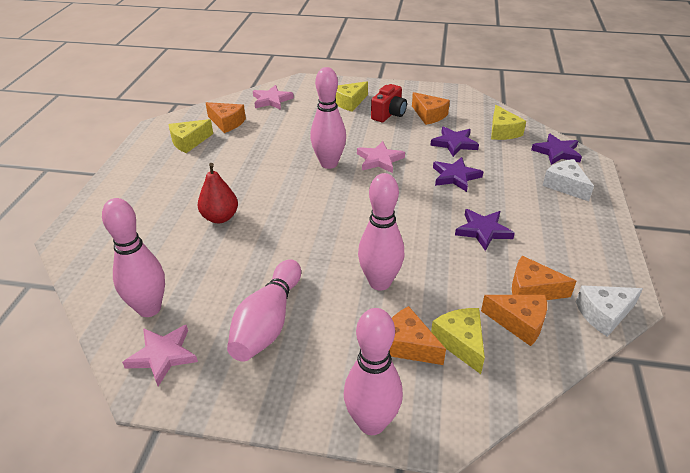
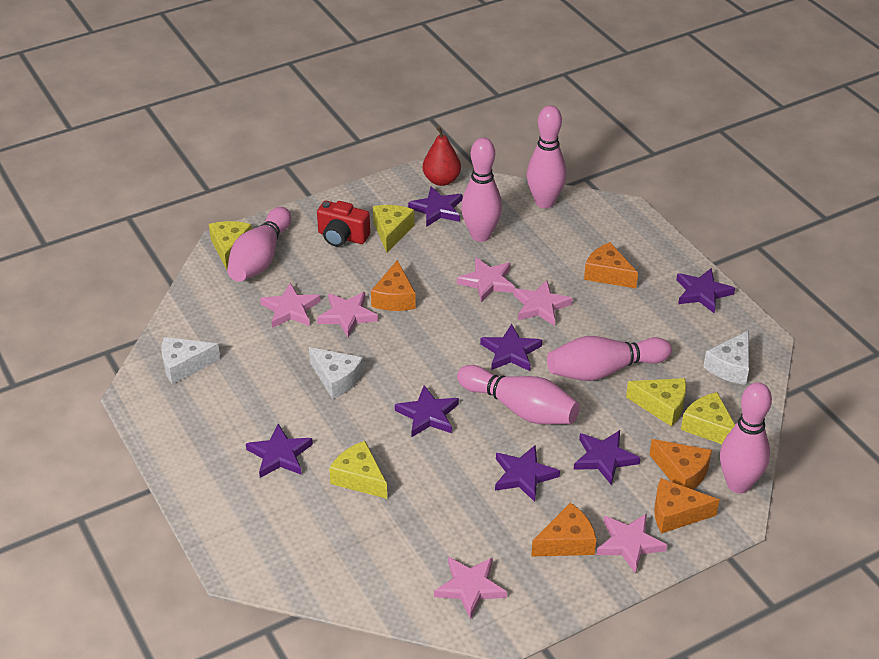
pink bowling pin: [102,198,165,317] [227,259,301,362] [310,67,346,169] [344,308,403,435] [358,173,405,291] = 5 -> [227,207,291,282] [457,365,580,424] [461,138,502,242] [527,105,566,208] [547,336,672,381] [720,382,772,493] = 6
pink star: [122,325,198,386] [253,85,294,110] [357,141,405,173] = 3 -> [260,283,321,328] [317,292,378,337] [434,557,507,619] [457,257,515,302] [513,280,573,326] [596,513,667,574] = 6
purple star: [430,126,479,157] [433,157,484,192] [455,209,515,251] [531,134,582,165] = 4 -> [246,424,313,478] [395,385,459,437] [408,186,462,227] [480,324,542,371] [495,445,560,502] [574,430,640,485] [676,268,735,313] = 7
white cheese: [543,159,594,201] [576,285,643,337] = 2 -> [161,337,220,385] [309,347,364,399] [703,330,749,385] = 3
yellow cheese: [169,119,213,153] [335,81,368,111] [431,308,485,374] [491,105,526,140] = 4 -> [209,221,252,270] [329,441,387,499] [373,205,414,253] [626,378,686,427] [681,392,735,444] = 5

